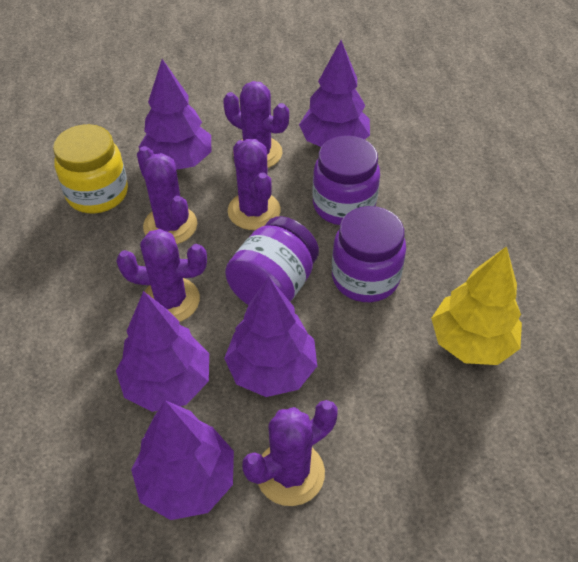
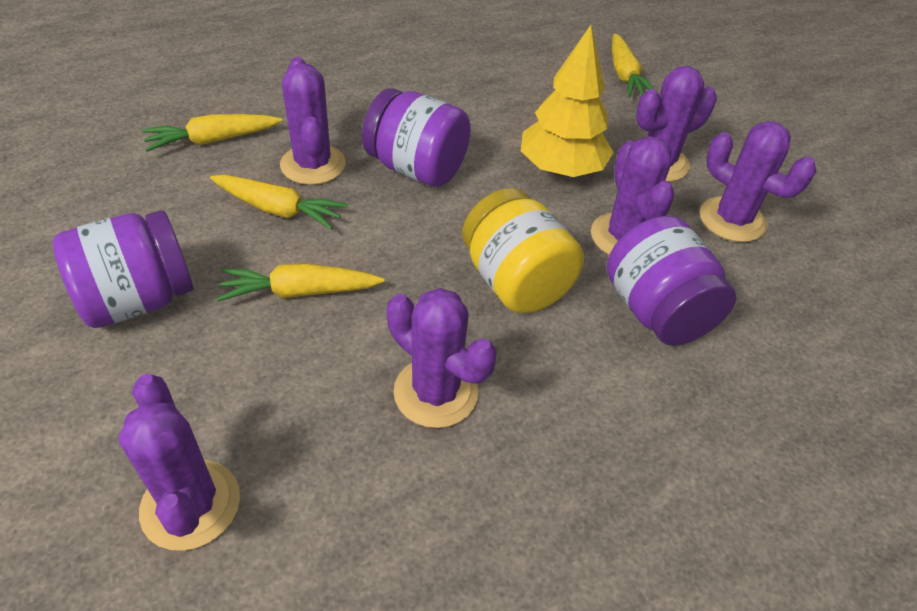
purple cactus: [116,229,207,322] [137,146,197,244] [223,81,289,168] [228,139,281,230] [242,400,338,506] = 5 -> [118,374,240,550] [280,57,346,185] [387,288,497,428] [591,136,674,255] [636,66,717,182] [700,121,816,242] = 6
purple tree: [116,291,209,412] [131,400,234,520] [139,59,211,170] [224,277,317,397] [299,40,370,147] = 5 -> none = 0
yellow carrot: none = 0 -> [142,114,282,152] [210,175,348,230] [217,263,385,301] [612,34,655,97] = 4

